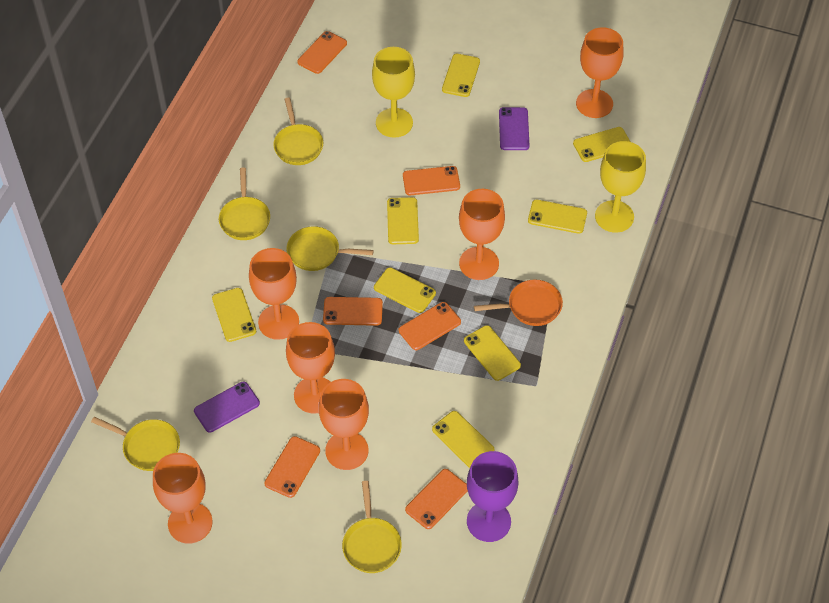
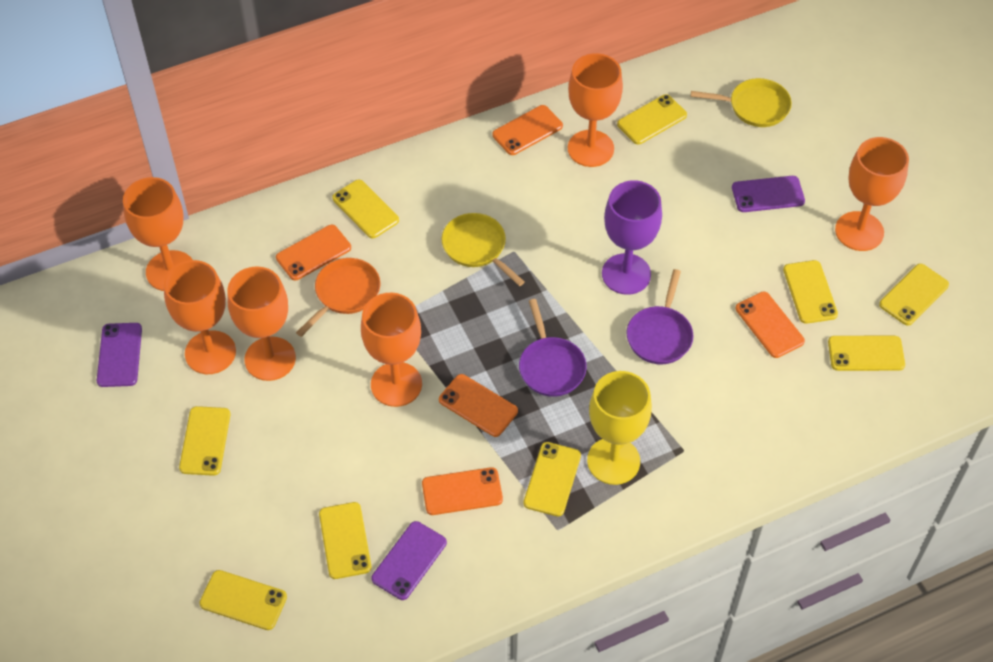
orange phone: [264,436,320,498] [297,31,347,74] [323,297,383,326] [399,302,461,350] [403,166,460,195] [405,469,468,529] = 6 -> [276,225,351,280] [422,467,503,515] [439,374,518,437] [492,105,563,155] [736,292,805,358] = 5
purple pan: none = 0 -> [519,299,587,397] [627,269,694,364] = 2
purple phone: [194,382,260,433] [499,107,530,150] = 2 -> [97,323,142,387] [371,521,447,600] [732,176,805,212] = 3
yellow goblet: [372,47,415,138] [595,141,646,233] = 2 -> [587,371,652,485] = 1
yellow pan: [91,417,180,471] [219,167,270,240] [273,97,323,165] [286,226,373,271] [342,481,402,573] = 5 -> [441,213,525,286] [691,78,792,127] = 2
yellow phone: [212,288,256,342] [374,267,436,313] [387,197,419,244] [432,411,494,468] [442,54,480,97] [464,325,521,381] [528,200,587,234] [573,127,630,162] = 8 -> [179,406,230,476] [199,570,287,630] [319,502,372,579] [332,179,399,238] [524,442,581,517] [617,94,687,144] [783,260,838,324] [828,336,905,371] [879,264,949,326] = 9

